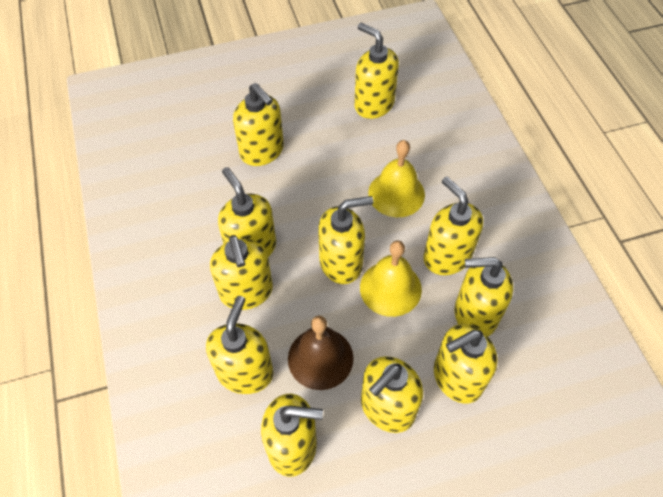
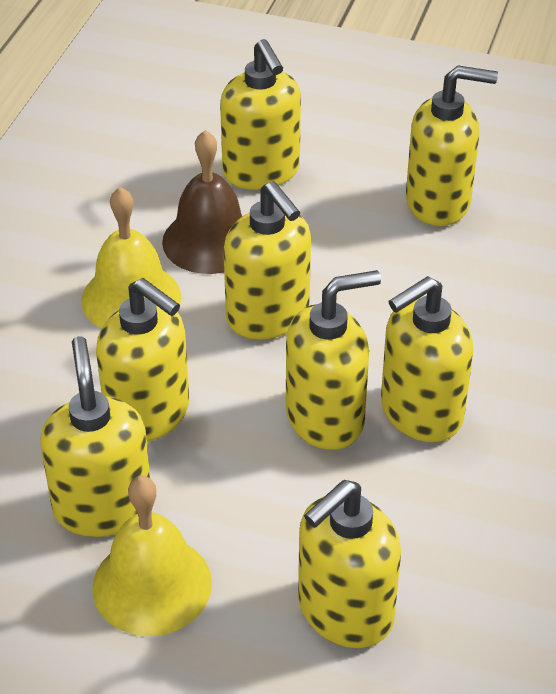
yellow soap dispenser: [206,296,273,394] [210,235,273,310] [218,167,276,257] [233,83,284,166] [261,394,323,477] [318,196,374,284] [354,23,399,119] [361,356,423,433] [424,177,483,275] [434,324,498,404] [455,257,513,336] = 11 -> [40,336,150,537] [96,278,189,442] [220,39,301,190] [224,181,311,340] [286,270,381,450] [298,480,401,648] [381,276,473,442] [406,66,498,226] = 8

